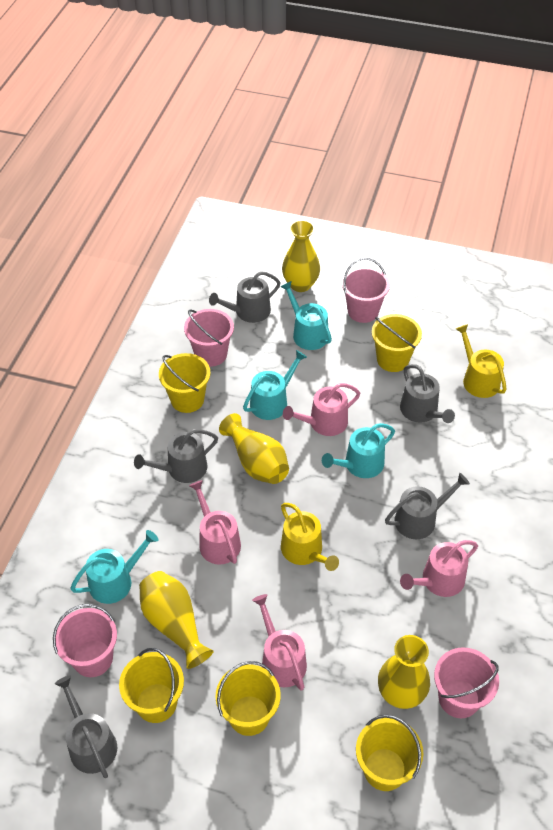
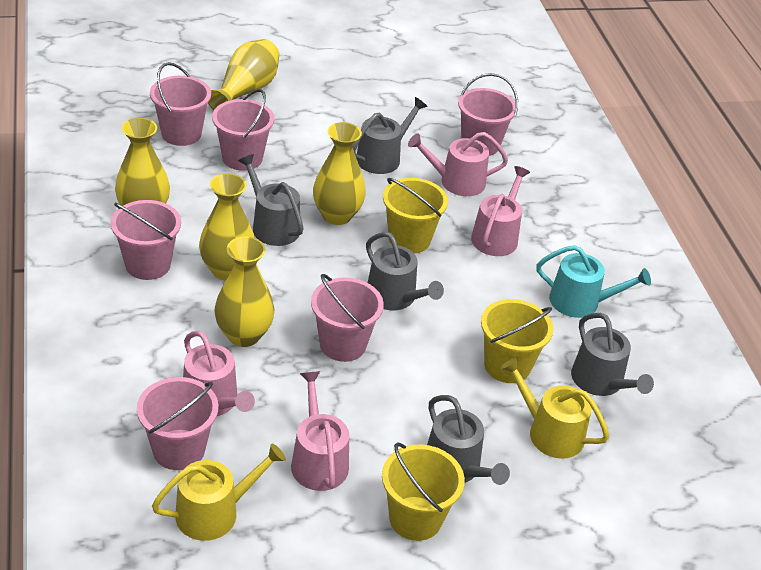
pink bucket: [53,604,117,677] [184,309,234,367] [342,258,390,323] [434,647,499,718] = 4 -> [111,200,181,280] [137,377,218,470] [150,62,211,146] [212,89,274,171] [311,274,384,362] [458,73,518,156] = 6
turquoise watering can: [70,530,158,604] [243,350,307,420] [280,281,332,350] [322,423,395,478] = 4 -> [537,245,651,318] = 1
yellow bucket: [119,648,184,723] [159,353,211,413] [216,661,281,736] [356,715,423,791] [372,314,422,372] = 5 -> [382,442,465,541] [383,178,448,253] [481,299,553,383] = 3
yellow vase: [139,571,213,669] [219,413,289,484] [282,220,320,292] [378,635,430,709] = 4 -> [115,118,170,206] [199,173,255,281] [208,39,279,110] [215,236,274,347] [313,122,366,225] = 5

